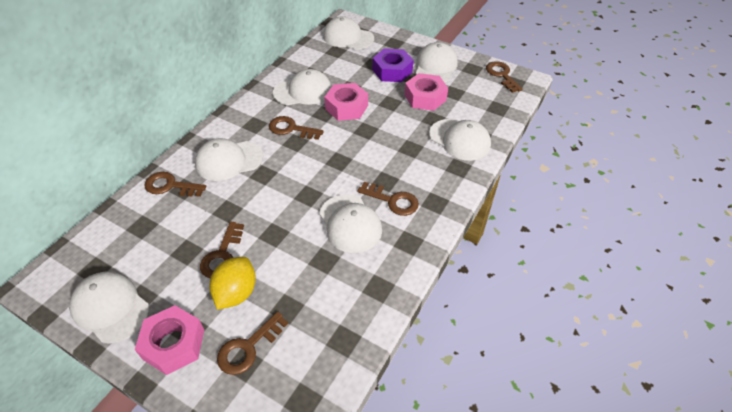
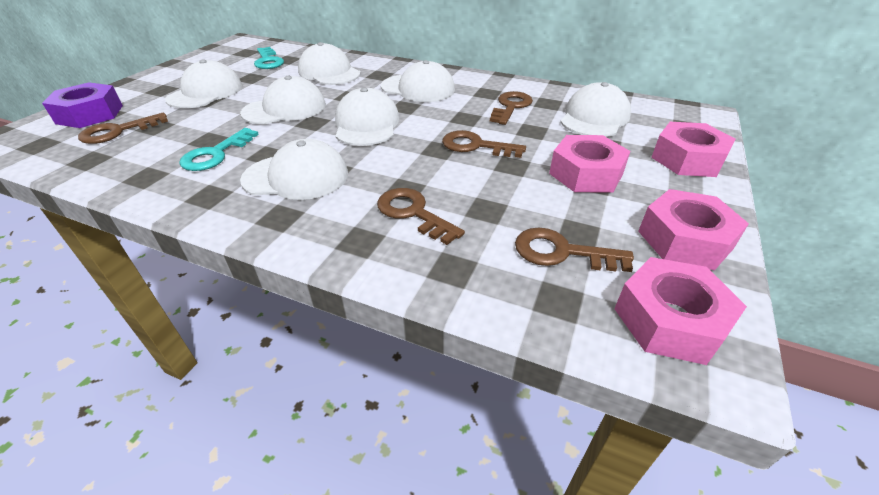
brown key: [145,172,206,197] [200,222,244,278] [217,311,289,375] [269,116,324,140] [357,182,419,216] [486,61,523,93] = 6 -> [78,113,168,144] [377,188,465,245] [442,130,526,158] [490,91,533,125] [515,227,634,272] = 5
pink nut: [135,305,204,375] [324,83,368,121] [405,73,448,111] = 3 -> [549,135,630,193] [614,257,747,365] [638,189,749,270] [651,122,735,177] = 4
turquoise key: none = 0 -> [179,128,259,171] [254,47,284,69] = 2
yellow lemon: [209,257,256,310] = 1 -> none = 0

